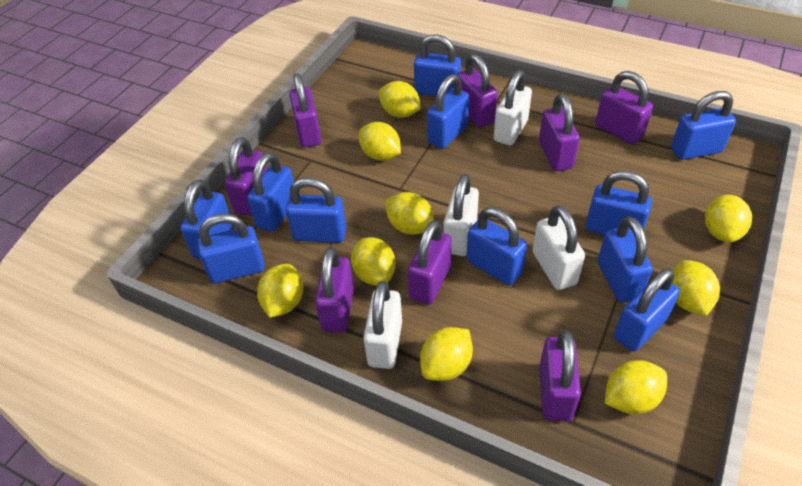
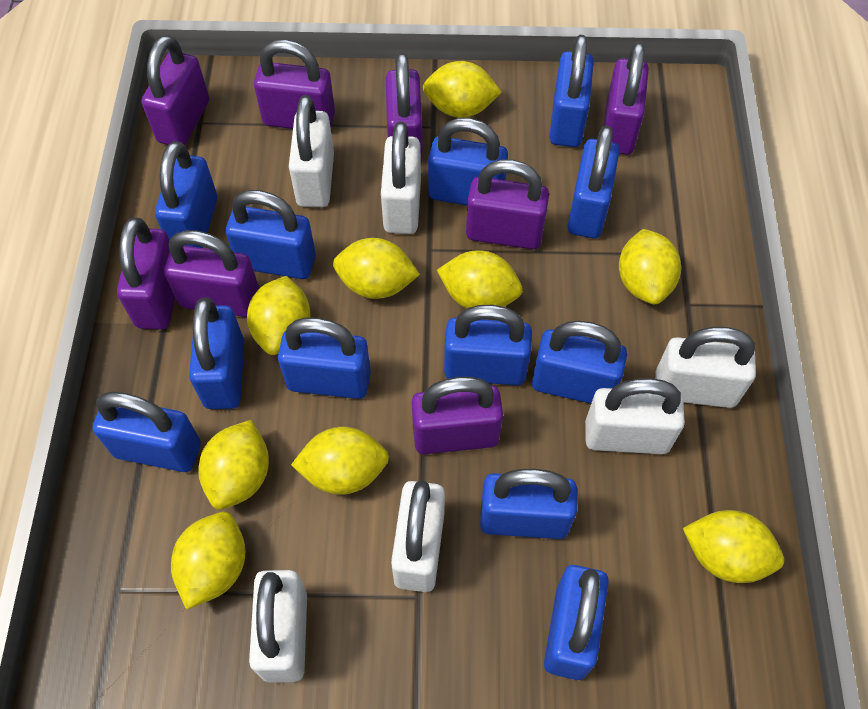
blue padlock: [180,179,232,259] [197,213,265,283] [247,152,294,232] [286,177,347,243] [414,34,461,97] [427,74,470,149] [467,208,527,285] [586,170,652,235] [598,216,653,303] [614,268,680,352] [671,91,736,160] = 11 -> [92,392,201,472] [155,141,217,248] [189,297,244,409] [226,190,316,279] [278,318,371,399] [428,118,508,205] [444,305,532,385] [480,469,577,539] [532,321,627,403] [544,565,609,680] [549,35,594,147] [568,125,620,238] = 12
white padlock: [363,281,402,369] [443,174,479,256] [494,70,532,146] [533,205,585,290] = 4 -> [249,570,307,683] [289,95,334,207] [381,122,421,234] [391,480,445,592] [585,378,685,454] [655,327,756,408] = 6

